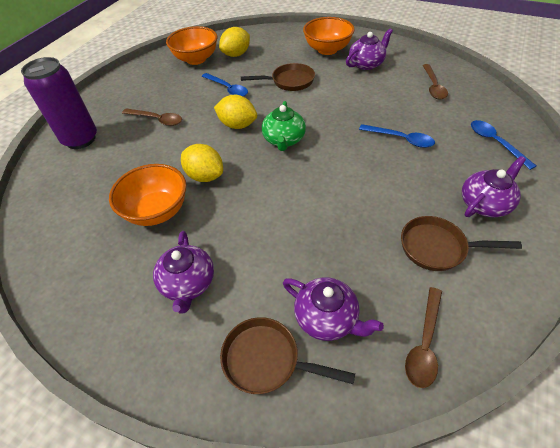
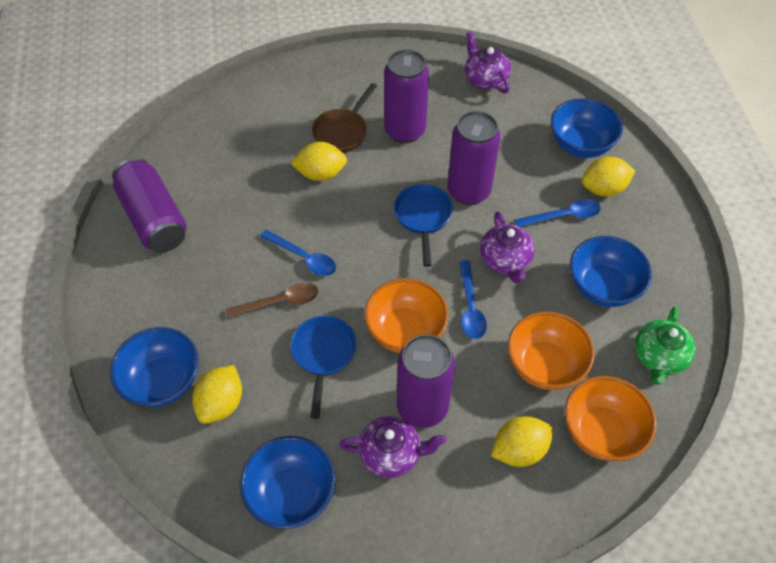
blue bowl: none = 0 -> [110,327,199,407] [240,436,335,529] [551,98,623,158] [570,236,652,307] = 4
blue pan: none = 0 -> [291,316,356,419] [394,184,453,267] = 2
brown pan: [220,317,355,394] [241,63,315,91] [401,216,522,271] = 3 -> [312,83,377,153] = 1
brown spoon: [122,108,182,126] [405,287,442,388] [423,64,448,100] = 3 -> [226,283,318,318] = 1
purple can: [21,57,97,149] = 1 -> [112,158,187,252] [384,49,429,143] [397,334,455,428] [447,111,501,205] = 4
purple teapot: [153,231,214,314] [283,278,384,341] [346,29,393,70] [462,156,526,217] = 4 -> [339,416,446,478] [465,31,511,93] [480,211,535,283] = 3
yellow lemon: [181,144,223,182] [214,95,257,129] [219,27,250,57] = 3 -> [192,365,242,424] [291,142,347,181] [491,416,553,467] [582,157,635,197] = 4

